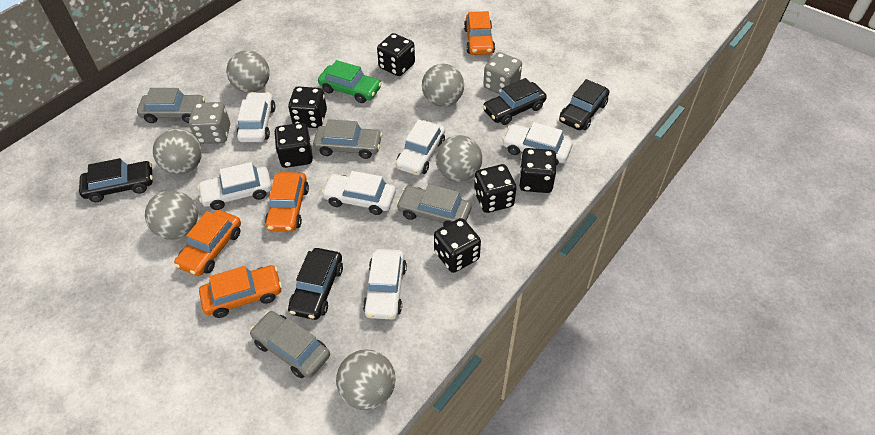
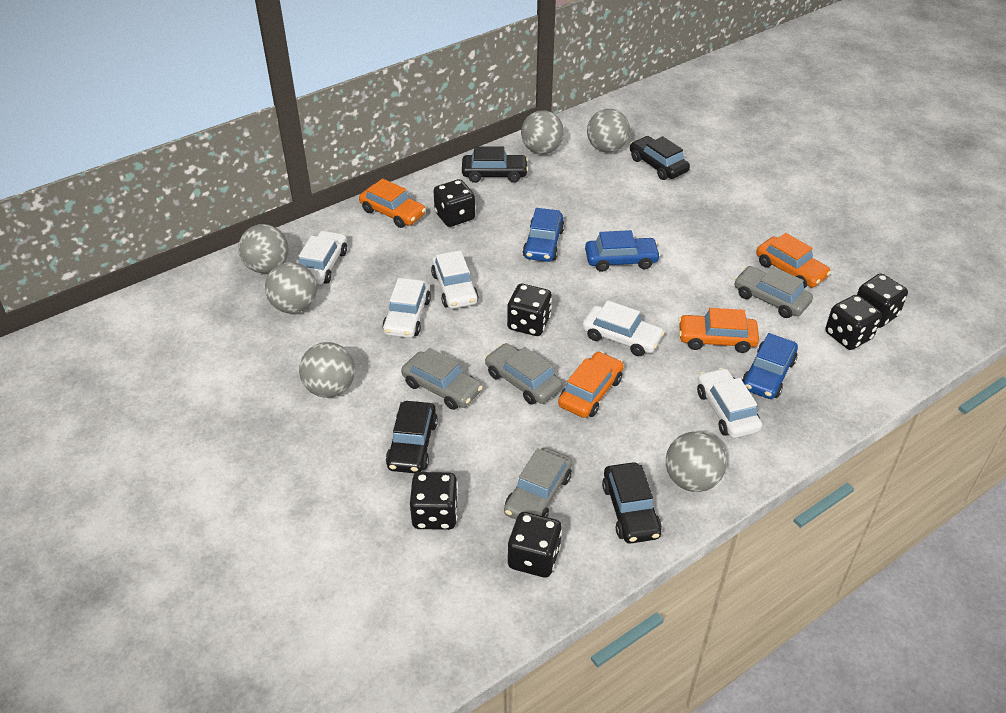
blue car: none = 0 -> [523,208,564,262] [585,230,661,272] [742,333,798,399] = 3
green car: [318,60,382,103] = 1 -> none = 0
grey dice: [189,102,230,144] [484,52,522,94] = 2 -> none = 0
white car: [197,162,272,210] [237,92,275,142] [321,171,396,215] [363,249,407,320] [396,120,445,175] [502,122,572,165] = 6 -> [299,230,347,285] [382,278,431,338] [431,250,479,309] [582,300,664,356] [697,368,762,438] = 5

